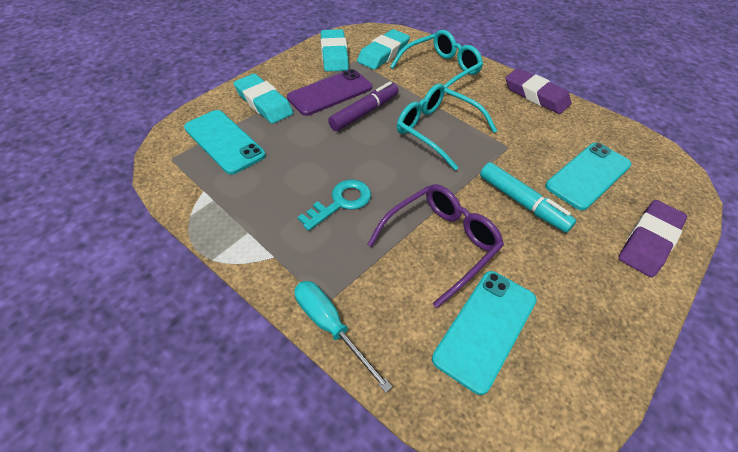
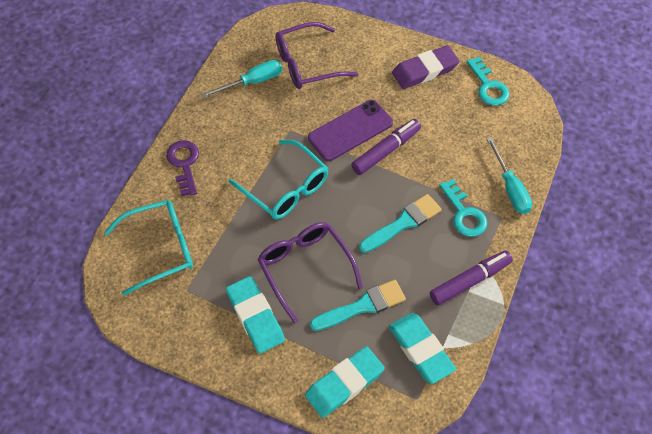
purple eraser: [505,68,571,114] [619,200,687,277] = 2 -> [392,45,459,89] = 1
purple glasses: [367,184,504,308] = 1 -> [257,222,363,323] [275,22,358,89] = 2
purple key: none = 0 -> [166,140,199,196] = 1
purple marker: [328,82,399,131] = 1 -> [351,119,421,175] [430,250,513,305] = 2
turquoise brush: none = 0 -> [310,280,406,331] [359,194,442,253] = 2
turquoise key: [297,180,371,231] = 1 -> [439,179,488,237] [467,57,510,106] = 2
turquoise marker: [480,162,576,233] = 1 -> none = 0
turquoise phone: [184,110,266,175] [432,271,537,395] [545,143,632,210] = 3 -> none = 0
turquoise screwdriver: [295,281,392,393] = 1 -> [201,60,282,98] [486,137,532,214] = 2

